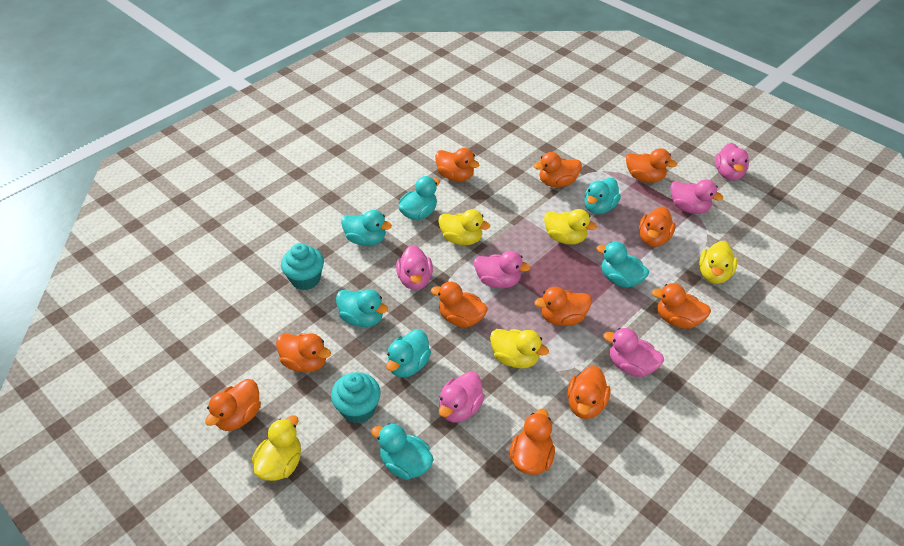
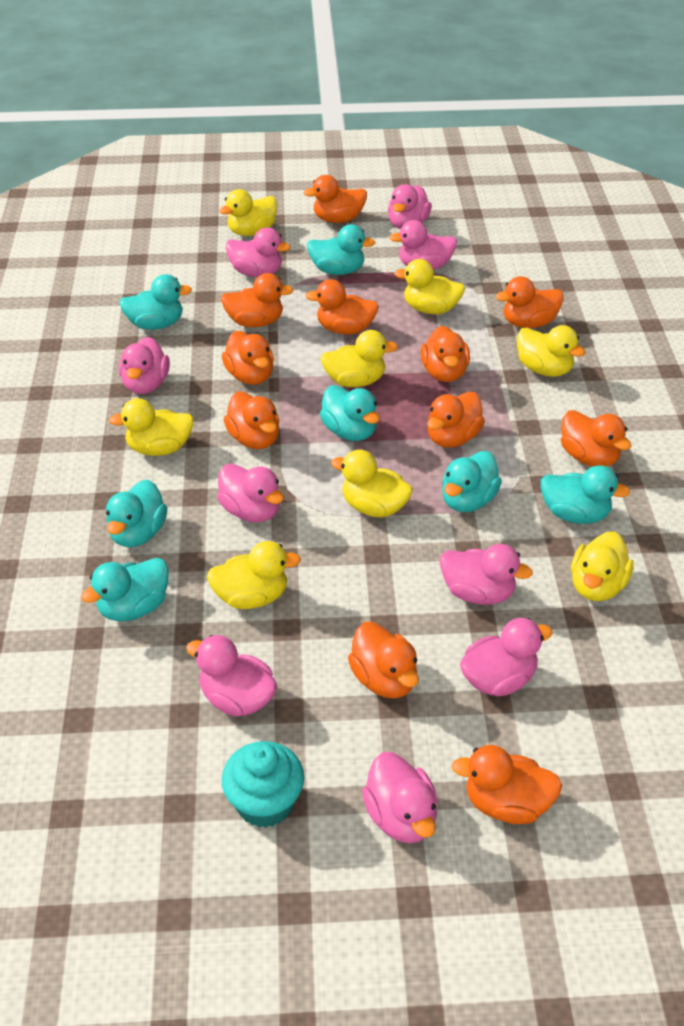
pink duck: [396,245,433,290] [439,371,485,423] [474,251,531,288] [603,328,664,377] [670,179,723,214] [715,143,749,181] = 6 -> [119,337,170,394] [186,635,277,717] [217,464,284,523] [226,227,291,277] [362,752,438,844] [388,184,432,229] [389,220,457,270] [440,544,533,605] [460,618,553,696] = 9
turquoise cupcake: [281,243,324,290] [331,372,381,424] = 2 -> [222,741,304,828] = 1
yellow duck: [252,415,301,481] [438,209,490,245] [490,329,549,368] [544,209,597,245] [699,241,738,284] = 5 -> [109,398,194,456] [207,541,301,609] [219,189,277,236] [320,330,398,387] [331,449,413,517] [394,259,465,314] [517,325,585,377] [571,532,634,601] = 8

